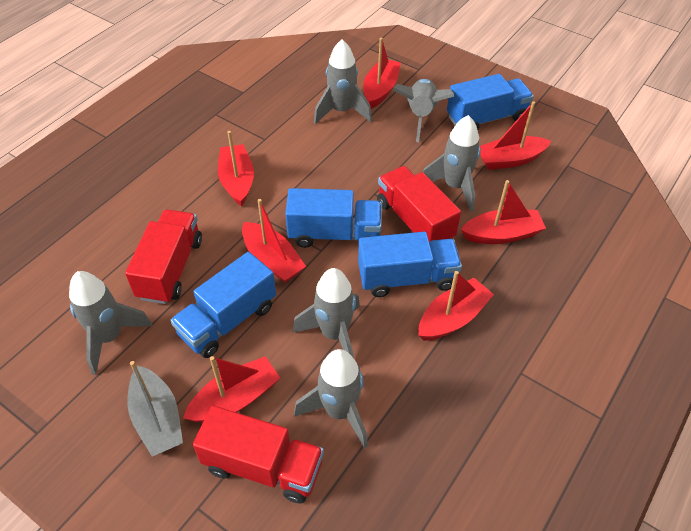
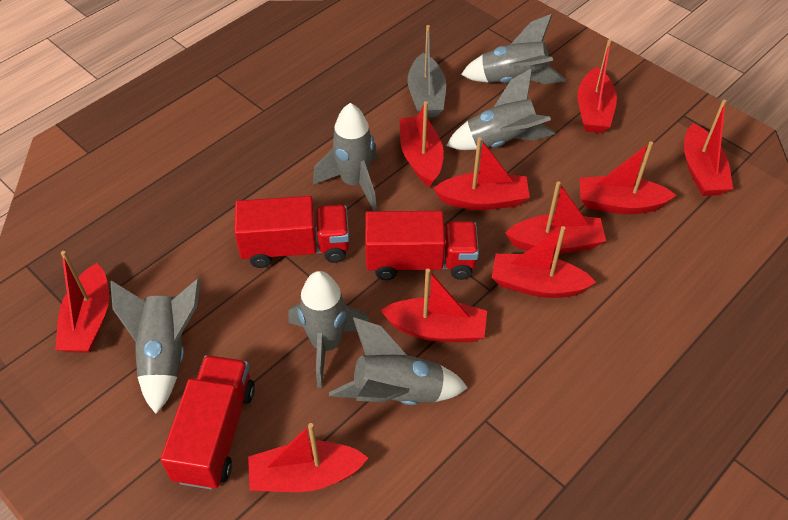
blue truck: [170,252,276,358] [285,188,382,248] [358,232,462,297] [447,74,534,130] = 4 -> none = 0
red boat: [183,356,280,423] [218,131,254,207] [242,199,306,283] [363,38,401,109] [418,271,494,341] [460,180,546,244] [480,101,551,170] = 7 -> [55,251,109,353] [248,423,368,492] [380,269,487,342] [399,101,444,187] [433,137,530,210] [492,226,596,298] [505,181,606,254] [577,40,617,133] [580,142,676,214] [684,100,733,196] = 10

